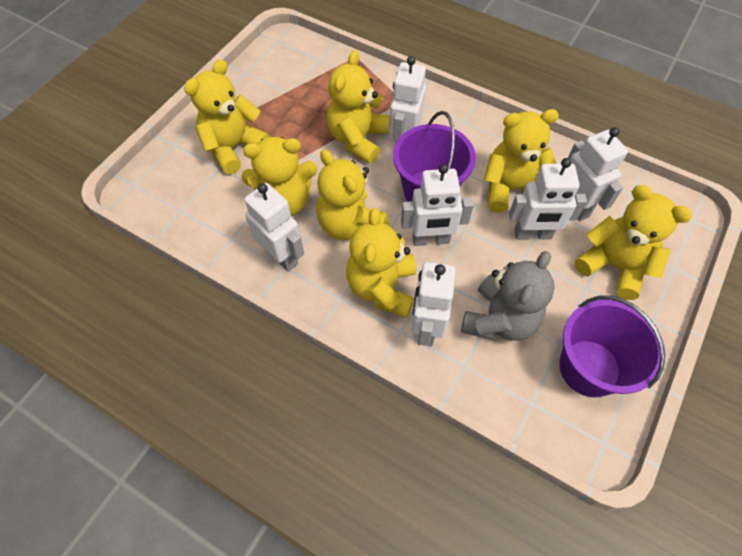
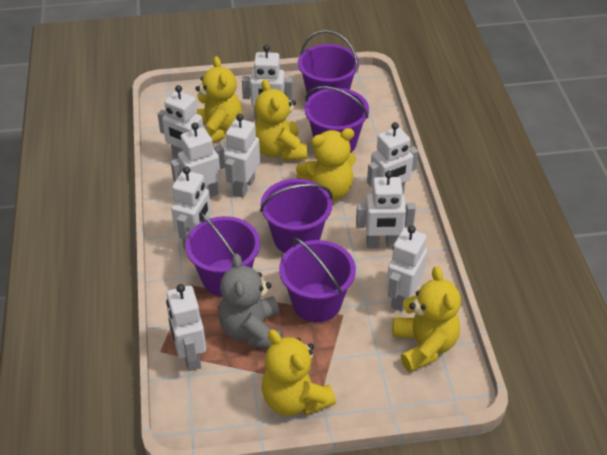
purple bucket: [393,111,476,202] [559,295,665,397] = 2 -> [185,212,260,296] [260,179,333,253] [279,237,356,322] [298,30,359,98] [304,86,369,153] = 5
white robot: [245,183,304,272] [389,56,426,142] [401,164,474,246] [411,262,456,346] [509,158,587,240] [568,127,628,221] = 6 -> [158,85,205,158] [166,284,206,371] [171,123,225,197] [171,166,211,250] [224,114,260,198] [242,45,293,120] [356,171,416,248] [367,122,419,194] [386,225,427,312] = 9
yellow teddy bear: [184,59,270,174] [241,136,317,216] [316,149,390,240] [327,50,390,164] [346,208,416,318] [484,109,559,213] [575,185,692,300] = 7 -> [195,56,242,143] [255,79,307,161] [261,330,336,416] [296,128,356,201] [392,266,461,372] = 5

